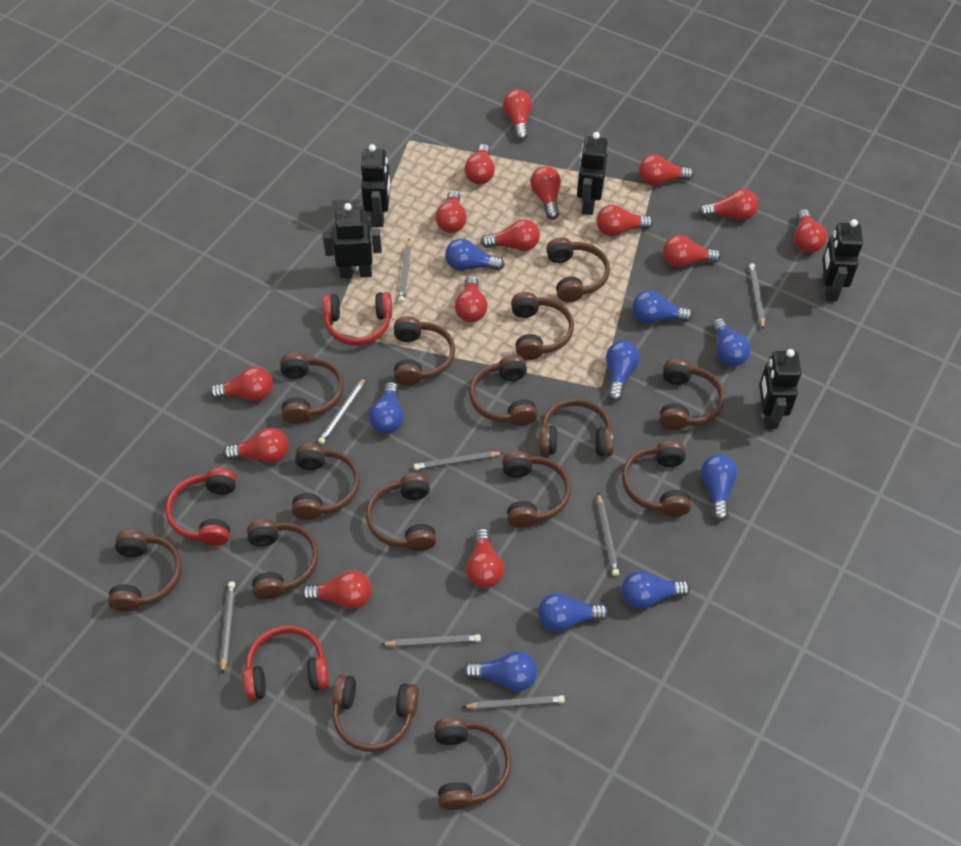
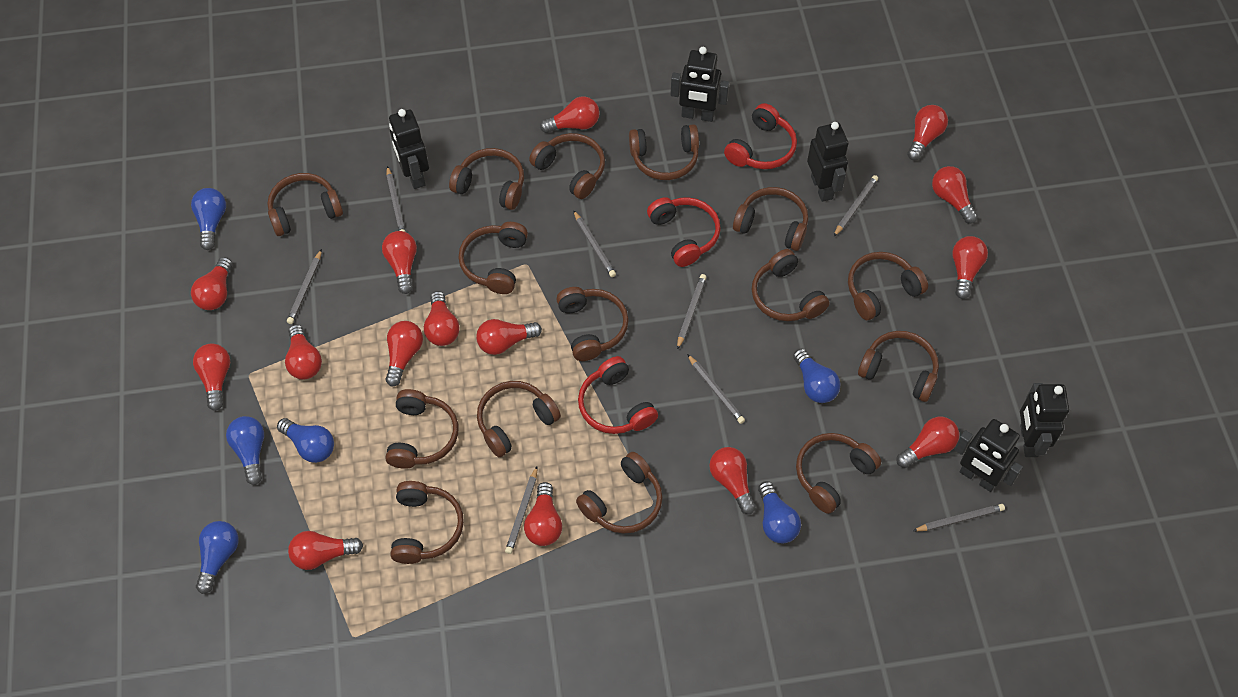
blue light bulb: [369,382,404,434] [445,239,505,271] [463,651,537,691] [538,593,609,632] [606,341,640,401] [621,571,690,609] [632,291,693,324] [701,454,737,521] [712,318,751,366] = 9 -> [191,188,226,250] [196,521,239,594] [226,416,264,485] [277,418,334,463] [758,481,801,543] [793,349,841,403] = 6

